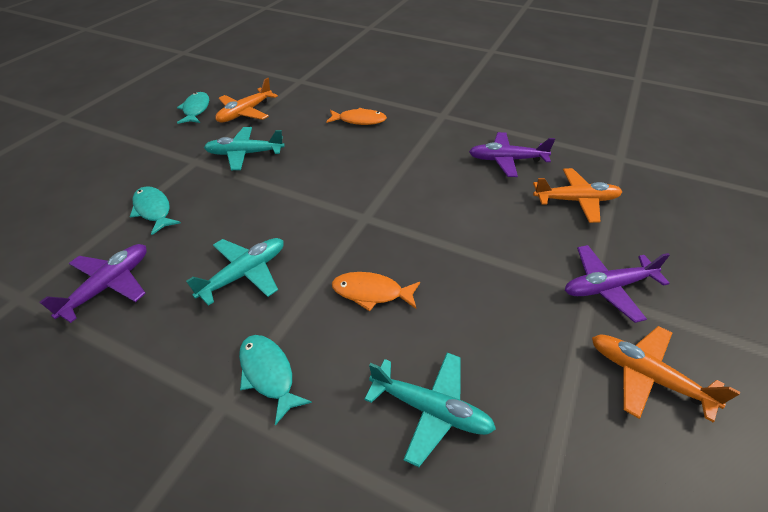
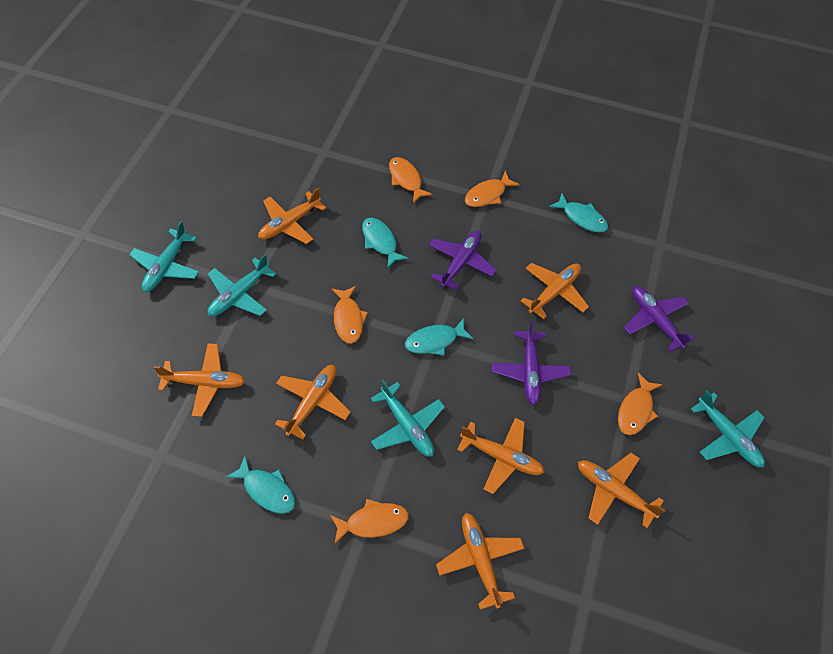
orange fish: [326,108,387,125] [332,272,420,311] = 2 -> [330,499,409,544] [332,286,368,344] [389,157,433,203] [465,171,520,207] [618,373,663,435] = 5
orange plane: [215,78,278,123] [533,168,622,223] [592,326,740,423] = 3 -> [154,343,245,417] [258,188,326,244] [275,365,351,440] [436,513,525,610] [457,418,545,494] [520,263,589,319] [578,453,665,528] = 7
turquoise fish: [130,186,181,235] [177,92,209,124] [239,335,312,425] = 3 -> [226,456,295,514] [362,217,408,269] [405,318,473,355] [549,193,608,232] = 4
turquoise plane: [186,238,284,306] [204,127,285,170] [364,352,496,467] = 3 -> [129,221,199,292] [207,254,276,317] [370,380,445,457] [691,390,765,467] = 4

